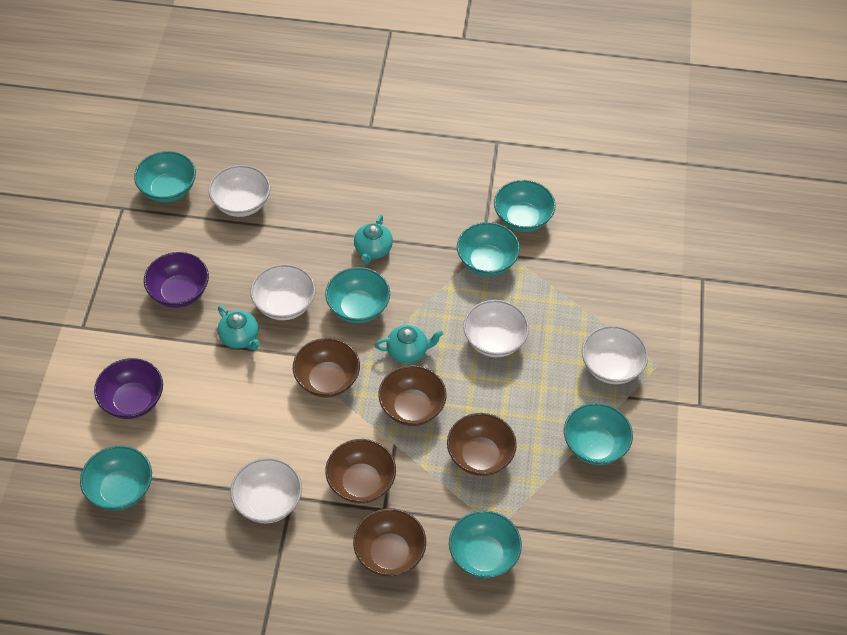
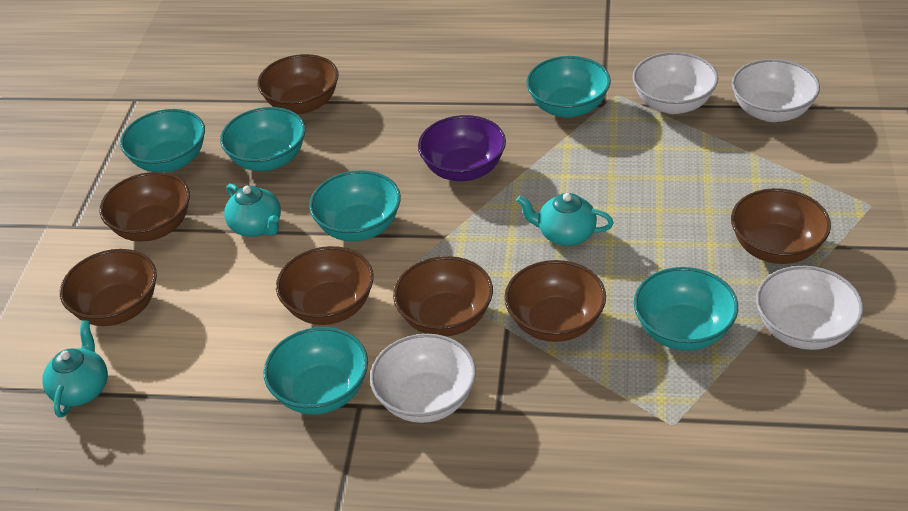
brown bowl: [293,338,360,397] [325,439,396,503] [353,508,426,576] [378,365,447,426] [447,413,517,476] = 5 -> [60,249,157,326] [100,172,190,241] [257,54,338,114] [276,246,374,325] [393,256,493,336] [504,260,606,342] [731,188,831,264] = 7
purple bowl: [94,358,163,419] [144,252,209,308] = 2 -> [418,115,506,181] = 1
turquoise bowl: [80,446,152,511] [134,151,196,203] [325,267,390,323] [449,510,522,579] [457,222,520,276] [494,180,556,232] [564,403,633,465] = 7 -> [120,109,205,172] [220,107,306,171] [263,327,368,415] [309,170,401,241] [526,56,611,118] [634,267,738,350] = 6
white bowl: [209,165,270,217] [230,458,302,524] [250,264,316,320] [463,300,529,357] [582,326,648,384] = 5 -> [370,334,476,423] [632,52,718,114] [732,59,820,122] [756,266,863,350] = 4

